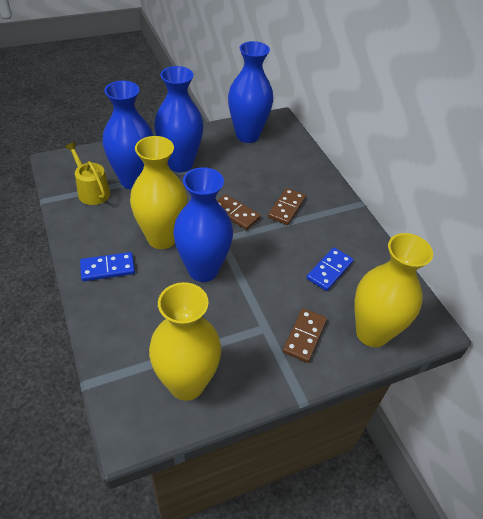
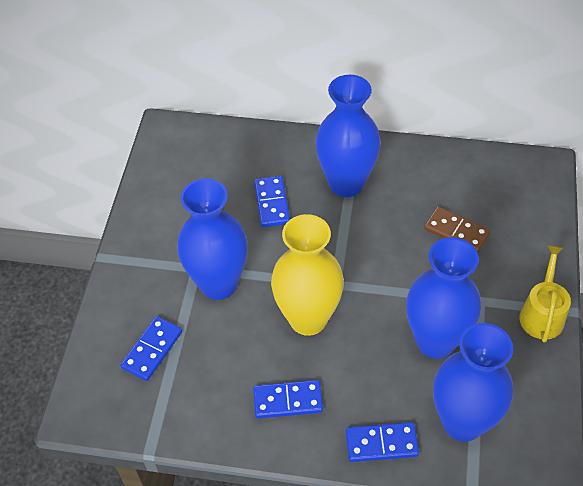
blue domino: [80,252,135,281] [306,248,354,291] = 2 -> [120,316,182,381] [253,380,323,419] [254,176,290,227] [346,422,419,462] = 4
brown domino: [217,194,261,230] [268,188,306,225] [283,308,327,363] = 3 -> [424,206,491,253] = 1
yellow vase: [130,136,187,249] [149,282,221,401] [354,233,433,347] = 3 -> [271,214,344,336] = 1

